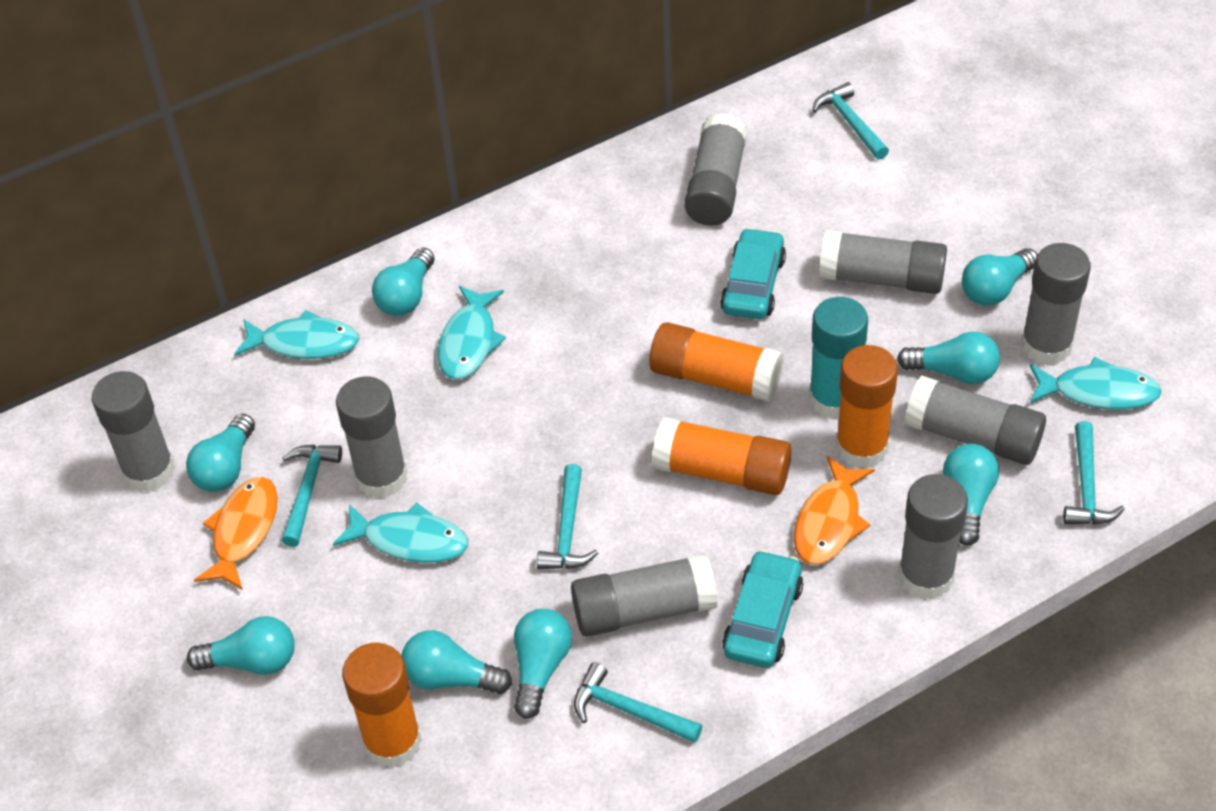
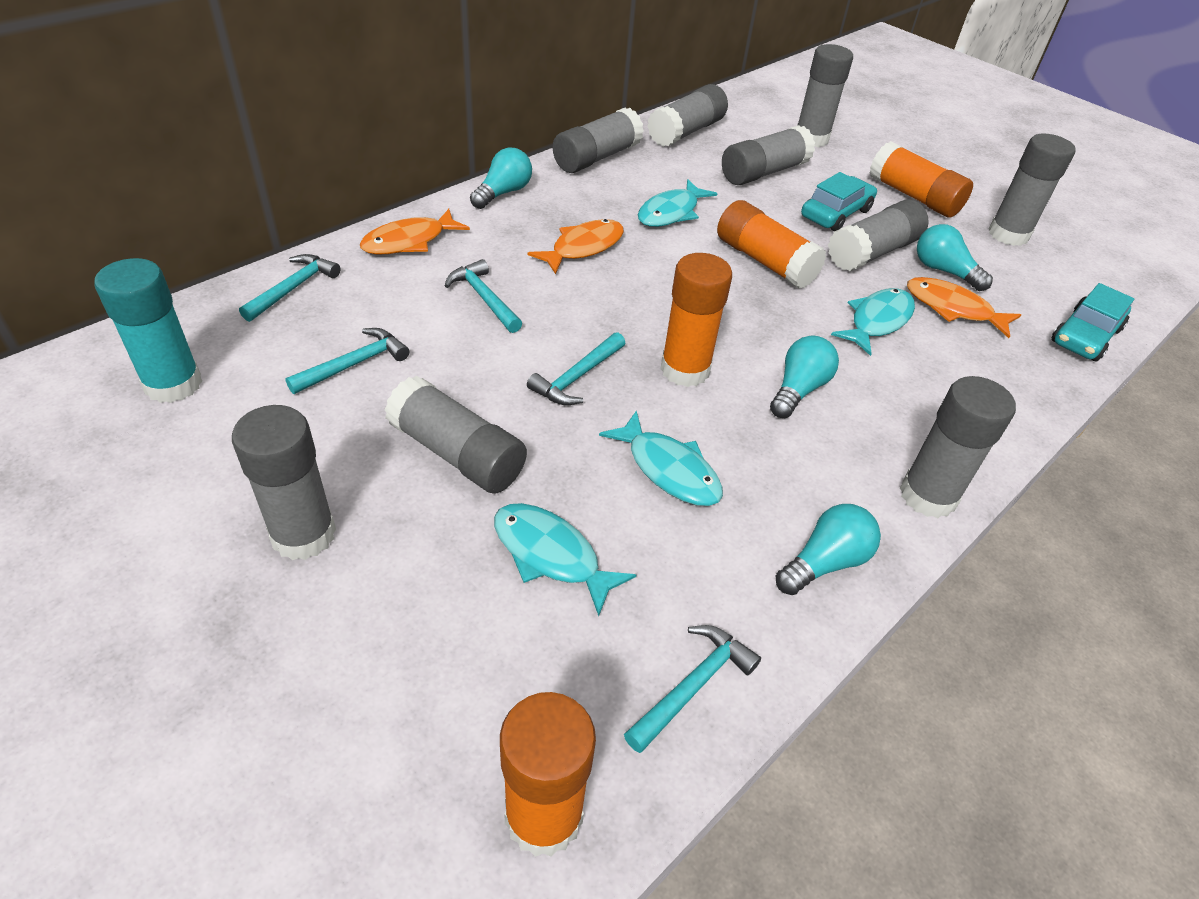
grey glue stick: [92,371,175,492] [336,377,408,498] [571,553,718,637] [684,113,748,226] [819,230,947,294] [899,474,968,600] [905,376,1046,465] [1021,243,1091,365] = 8 -> [232,405,336,560] [385,376,527,494] [553,108,644,173] [647,84,728,147] [722,125,815,185] [797,44,853,147] [828,200,929,271] [900,376,1016,518] [989,134,1076,246] = 9
orange fish: [194,477,278,590] [794,456,875,565] = 2 -> [360,209,470,255] [528,219,624,274] [907,277,1021,338] = 3
turquoise light bulb: [186,414,255,492] [187,616,295,675] [372,248,435,316] [401,630,512,694] [514,609,572,719] [897,332,1000,384] [943,444,999,546] [962,248,1037,306] = 8 -> [470,147,532,209] [770,336,839,418] [776,504,881,595] [917,224,993,291] = 4

